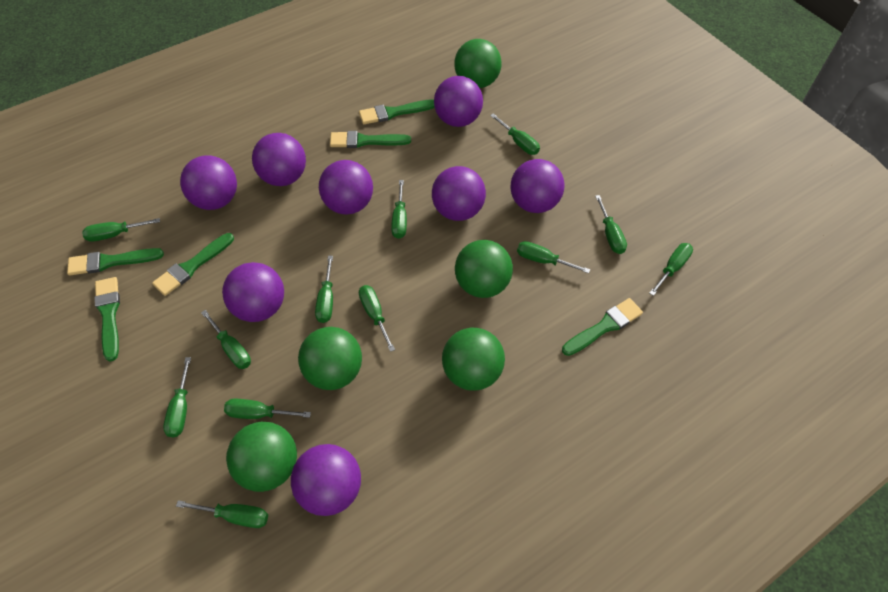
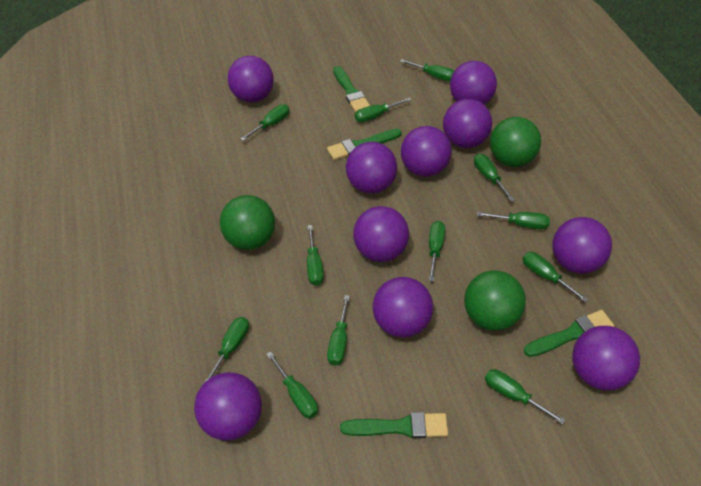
green ball: [226,422,297,492] [298,327,362,390] [442,328,505,391] [454,39,502,88] [455,240,513,298] = 5 -> [220,195,275,250] [464,270,526,331] [490,117,541,167] = 3
green brush: [67,248,164,276] [94,277,120,361] [152,233,234,296] [330,131,411,148] [359,100,435,124] [562,298,643,356] = 6 -> [327,129,402,160] [333,66,370,112] [340,412,448,439] [524,310,614,357] = 4
purple ball: [180,155,237,210] [222,262,284,322] [252,133,306,186] [291,444,361,516] [319,160,373,215] [432,166,486,221] [434,76,483,127] [511,159,565,213] = 8 -> [194,372,262,441] [228,56,274,102] [346,142,397,194] [353,206,409,262] [373,277,433,338] [401,126,452,177] [443,99,492,148] [450,61,497,105] [552,217,612,274] [572,326,640,390] = 10

